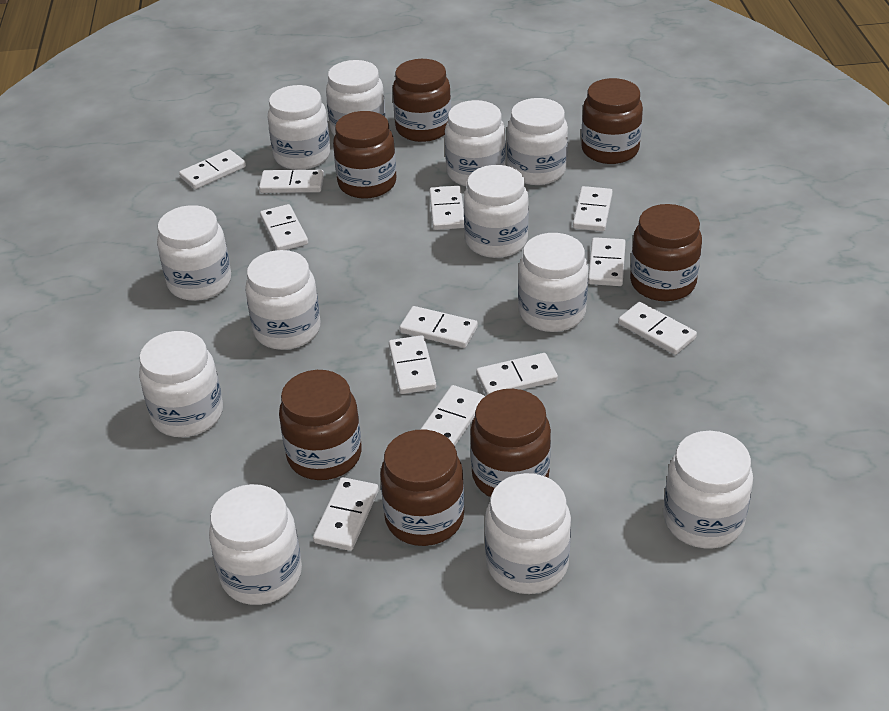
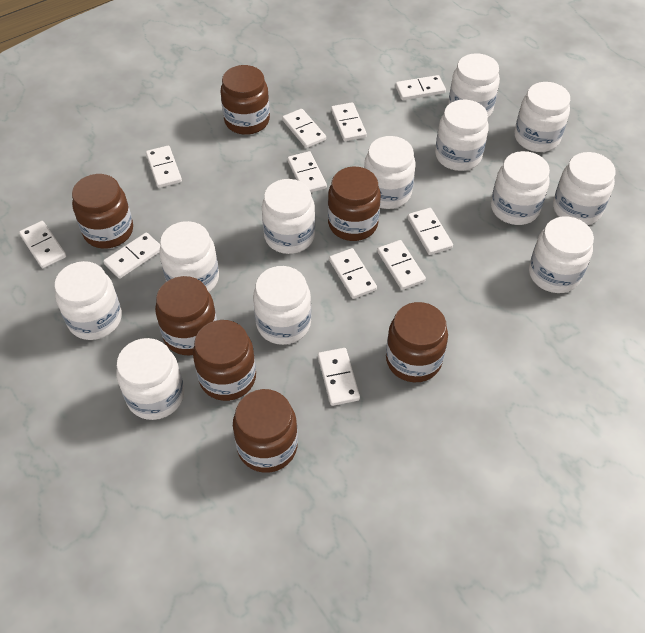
white domino: [179,150,246,189] [259,170,324,193] [260,204,308,250] [313,477,379,551] [389,335,436,394] [399,306,478,348] [420,385,485,446] [429,186,464,230] [476,353,558,395] [573,186,613,231] [588,237,626,286] [618,302,697,355] = 12 -> [19,221,66,268] [103,232,161,279] [146,146,182,188] [282,109,326,148] [288,151,327,192] [318,348,360,406] [329,248,377,299] [331,102,367,141] [377,240,426,290] [395,75,446,100] [408,208,453,255] = 11

